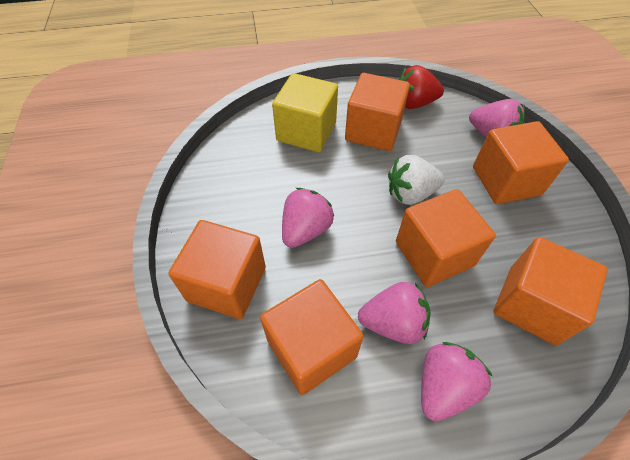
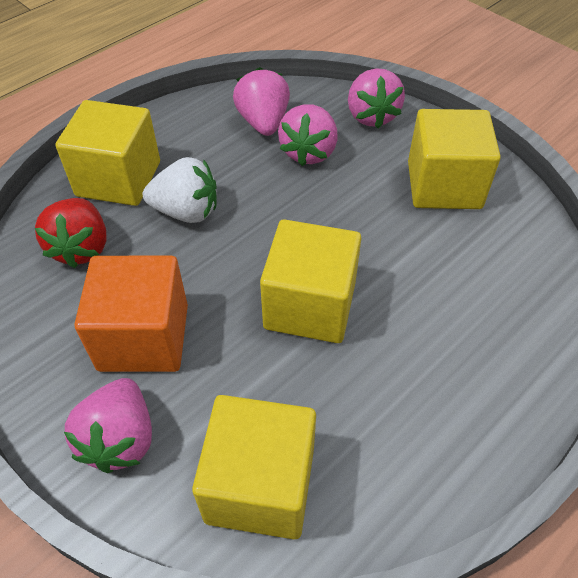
orange cube: [168,220,266,319] [260,279,363,395] [345,73,410,151] [396,189,496,287] [473,121,569,204] [493,237,608,345] = 6 -> [74,256,188,372] = 1
yellow cube: [272,73,338,152] = 1 -> [55,100,160,206] [192,395,316,539] [260,219,361,343] [408,109,501,209] = 4

